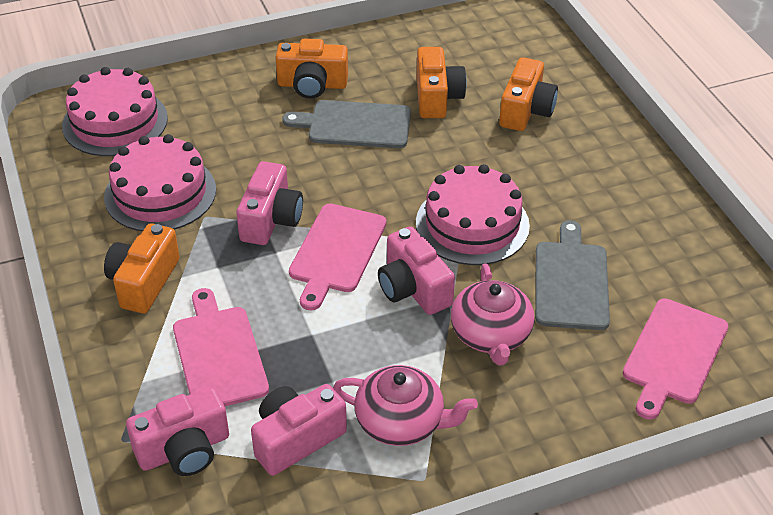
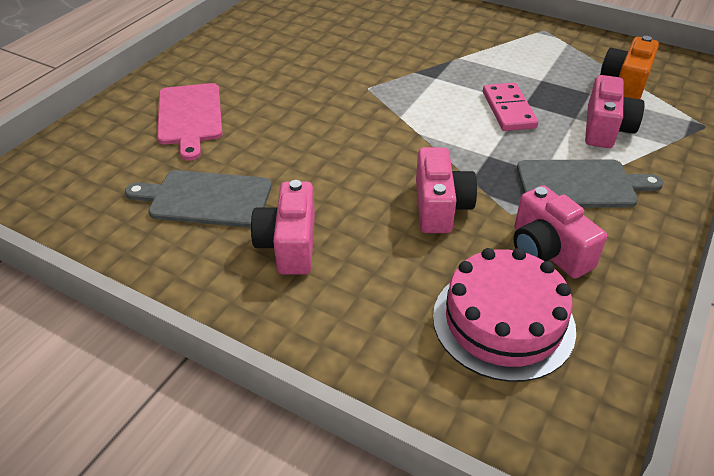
orange camera: [104,223,180,313] [275,39,348,99] [417,47,467,118] [499,57,558,131] = 4 -> [600,36,659,99] = 1
pink cake: [62,67,168,156] [104,134,216,231] [416,164,530,265] = 3 -> [433,248,576,382] = 1
pink cutting board: [173,288,269,406] [289,203,386,311] [623,298,729,420] = 3 -> [157,83,222,161] = 1
pink domino: none = 0 -> [483,83,538,131] = 1
pink teapot: [333,365,478,446] [451,263,535,366] = 2 -> none = 0

